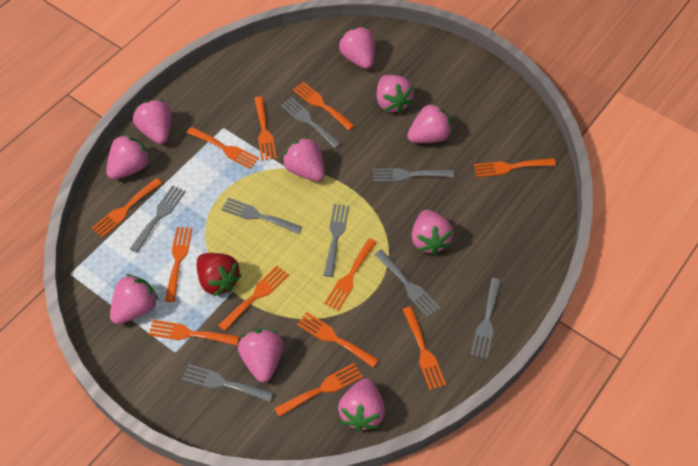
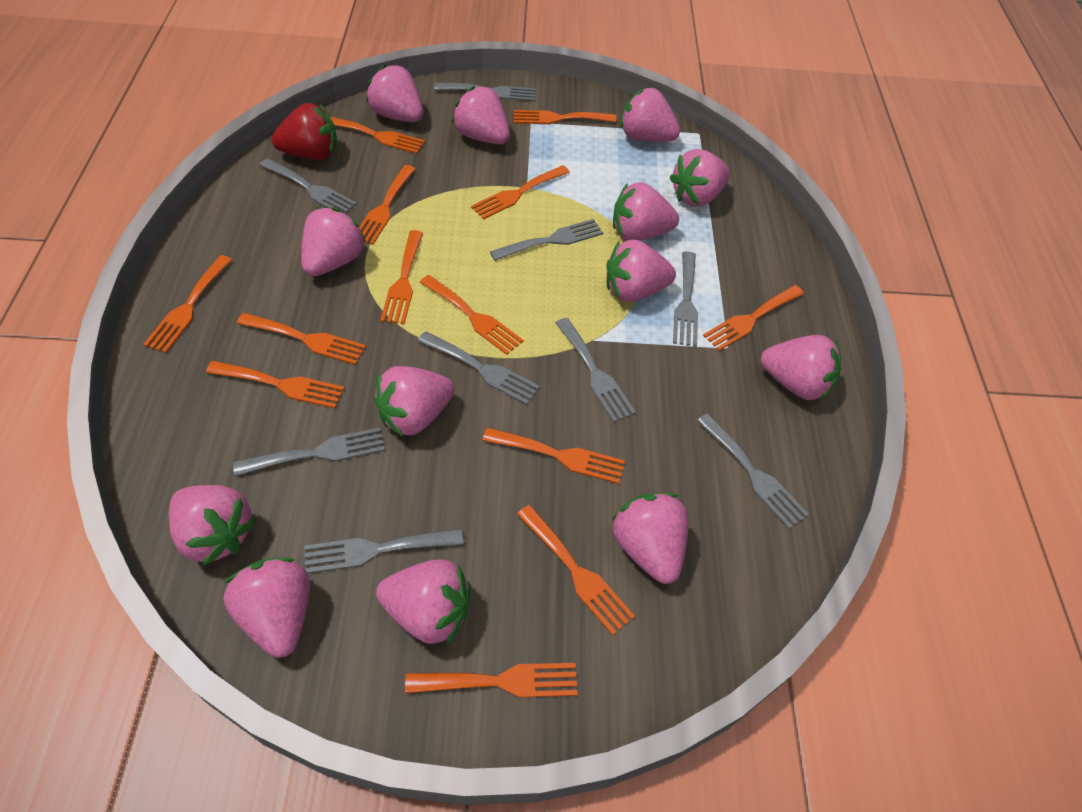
grey fork: [130,185,186,253] [182,364,274,402] [221,198,302,234] [281,97,341,149] [324,204,349,277] [373,168,455,182] [374,250,440,318] [471,278,501,359] = 8 -> [233,427,385,476] [260,158,357,213] [305,529,464,574] [418,331,540,405] [434,83,535,101] [490,219,603,261] [555,318,636,422] [673,251,698,347] [697,413,809,529] = 9
orange fork: [92,178,162,237] [148,320,239,346] [165,227,192,302] [187,127,259,169] [218,265,289,331] [254,96,277,161] [274,363,363,417] [293,82,355,130] [297,312,379,368] [324,238,377,311] [403,307,446,390] [474,158,556,177] = 12 -> [143,255,232,353] [206,361,345,408] [237,313,366,365] [330,117,425,154] [359,165,415,245] [380,230,423,324] [405,663,578,698] [420,275,524,355] [471,165,570,220] [482,428,625,484] [513,110,617,124] [517,505,635,635] [703,285,804,351] = 13
pink strawberry: [106,134,151,180] [110,274,159,324] [133,99,172,144] [238,329,283,383] [282,137,325,182] [338,378,385,431] [339,27,375,69] [376,75,414,114] [407,103,452,143] [411,210,453,255] = 10 -> [169,485,256,566] [223,558,310,658] [301,207,366,276] [366,65,423,122] [374,366,454,437] [376,559,471,644] [452,86,510,144] [607,240,676,302] [612,493,689,584] [613,182,679,241] [620,87,680,142] [669,149,730,207] [760,335,841,401] = 13

